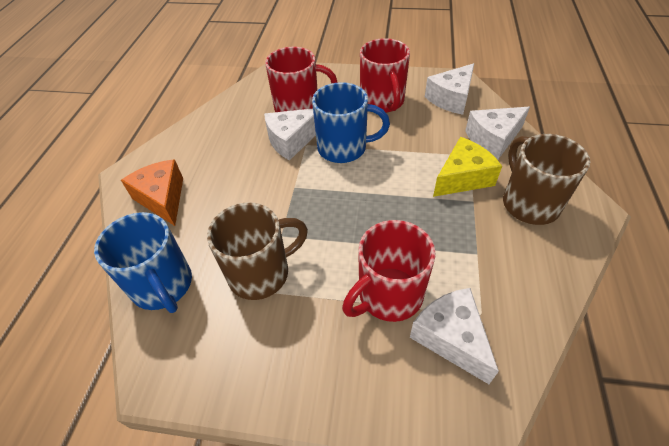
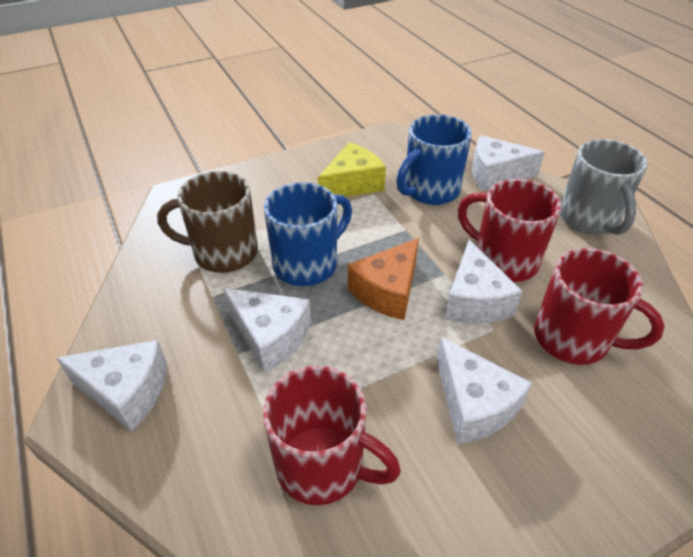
brown mug: [207,202,308,300] [503,134,590,225] = 2 -> [157,171,258,273] = 1
grey mug: none = 0 -> [560,139,648,235] = 1
white cheese: [264,109,316,161] [410,288,499,384] [425,63,474,115] [465,107,530,159] = 4 -> [56,340,167,432] [223,288,311,373] [436,337,532,444] [445,240,523,323] [472,135,545,190] = 5

